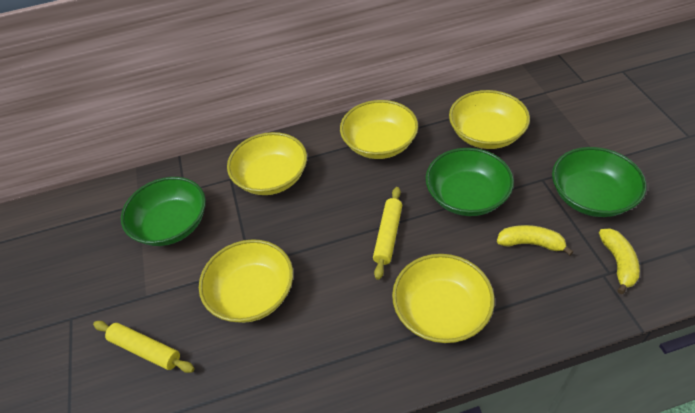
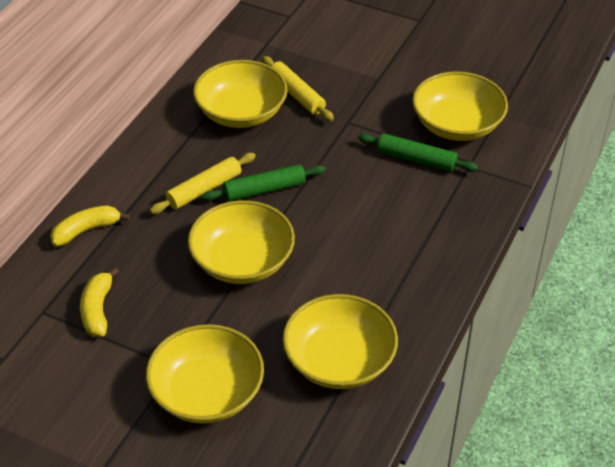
green bowl: [121,177,206,246] [425,148,514,216] [552,147,646,217] = 3 -> none = 0
green rolling pin: none = 0 -> [202,164,326,201] [358,133,478,172] = 2

